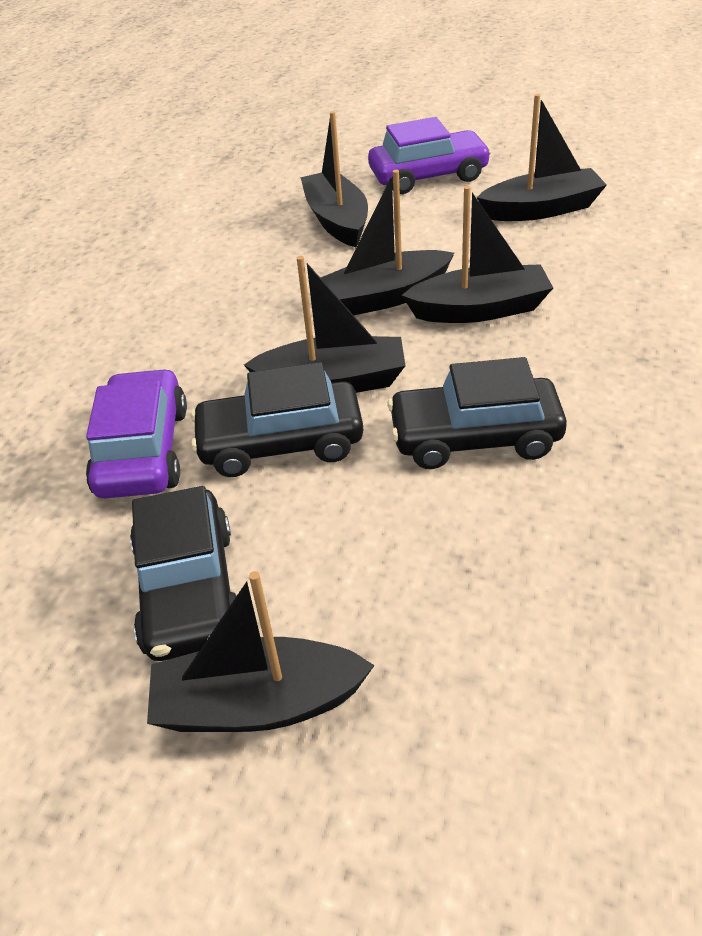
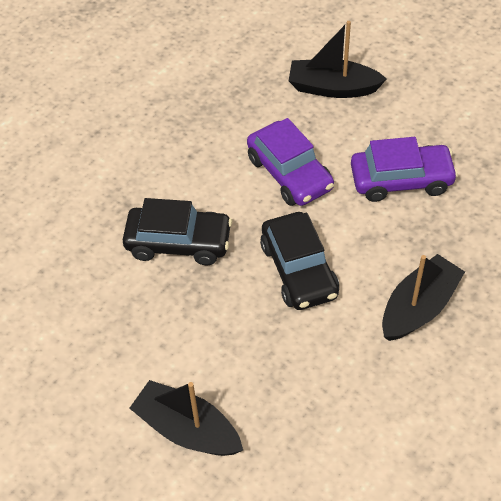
black boat: [147,571,375,732] [244,256,406,393] [300,111,368,247] [320,170,454,315] [402,186,553,323] [477,94,607,221] = 6 -> [129,380,243,456] [289,21,387,98] [382,254,465,341] = 3
black car: [130,486,236,661] [191,362,363,477] [387,357,567,469] = 3 -> [123,198,232,265] [260,212,339,310] = 2

